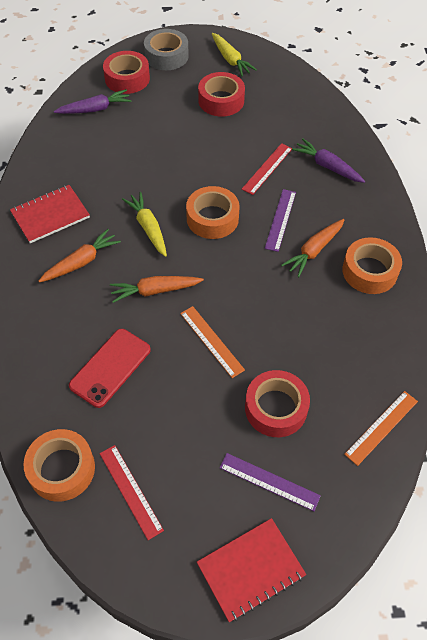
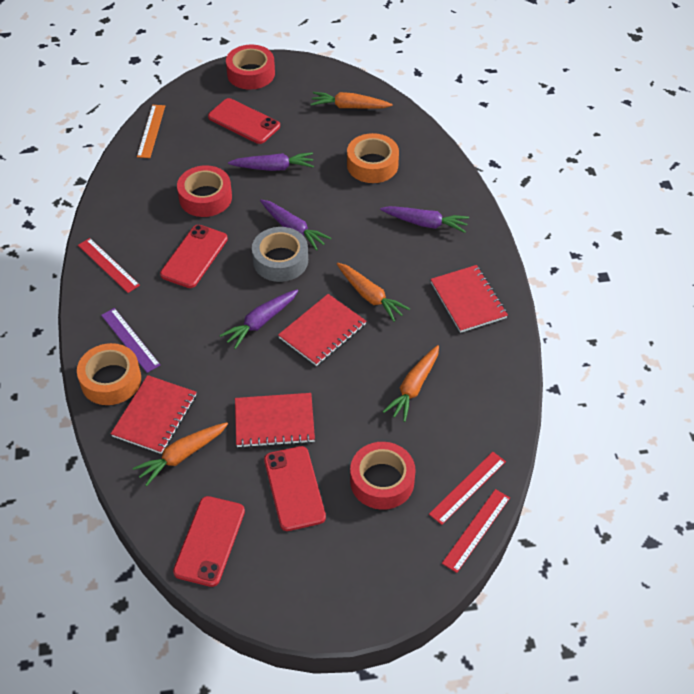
orange carrot: [39,229,121,283] [110,276,204,303] [281,219,345,277] = 3 -> [133,422,228,486] [311,92,392,109] [337,263,410,322] [383,345,439,422] = 4
orange ruler: [180,306,245,378] [344,391,418,466] = 2 -> [137,105,165,158] = 1
orange tape: [23,429,95,502] [186,186,240,239] [342,237,402,294] = 3 -> [77,343,141,405] [347,133,399,183] = 2
purple carrot: [54,89,132,114] [292,139,365,183] = 2 -> [219,289,298,349] [228,152,314,171] [260,200,331,251] [380,206,469,233] = 4
purple ruler: [219,453,321,511] [265,189,296,252] = 2 -> [101,308,160,373] = 1
red notebook: [10,185,90,243] [197,518,306,622] = 2 -> [111,375,196,454] [235,393,315,448] [278,294,366,366] [430,265,508,333] = 4
red phone: [69,329,151,408] = 1 -> [160,225,228,288] [173,496,245,587] [208,98,280,144] [264,446,326,531] = 4
red ruler: [100,445,164,540] [242,143,292,195] = 2 -> [78,238,140,293] [429,452,506,525] [442,489,510,573] = 3
yellow carrot: [122,192,167,257] [212,33,257,76] = 2 -> none = 0

